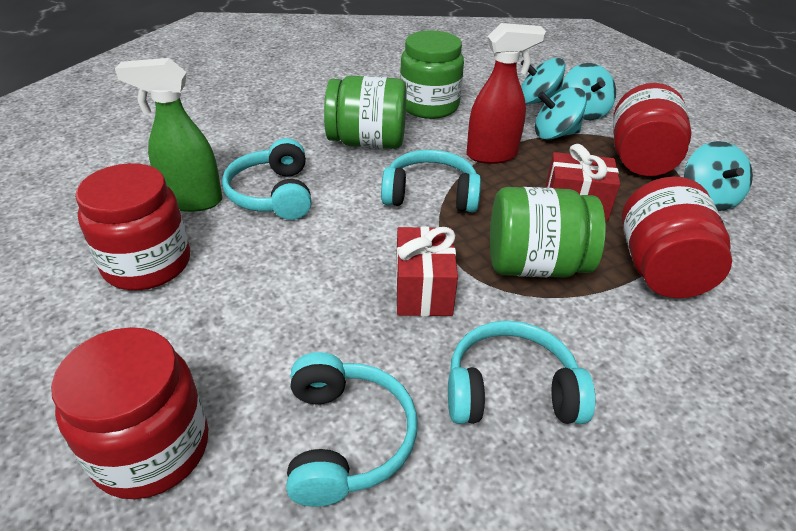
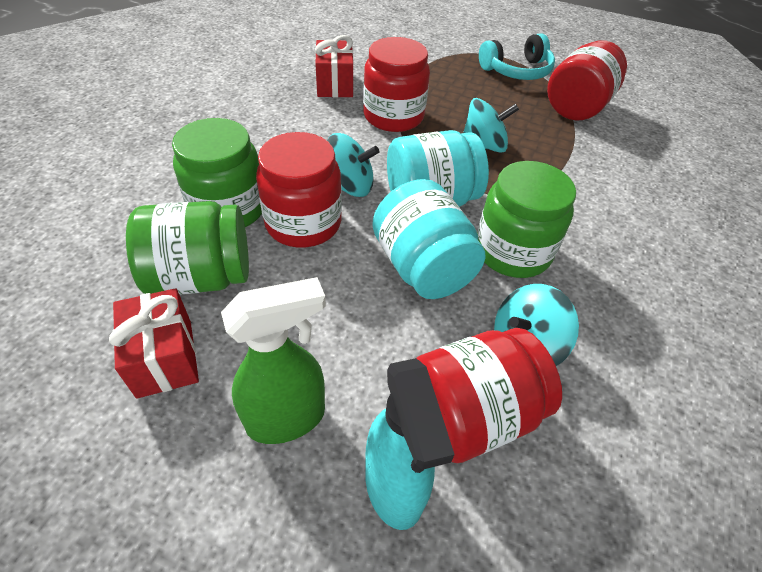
red spray bottle: [467,23,546,164] = 1 -> none = 0
turquoise headphones: [222,138,312,220] [286,352,417,507] [381,150,481,212] [448,321,596,424] = 4 -> [479,33,555,80] = 1
turquoise jar: none = 0 -> [372,179,485,299] [387,130,489,207] = 2
turquoise spinning top: [521,58,565,104] [535,87,587,140] [562,63,616,120] [684,141,753,211] = 4 -> [327,133,379,197] [463,98,519,153] [494,284,579,366] = 3
turquoise spray bottle: none = 0 -> [365,358,455,530] = 1

